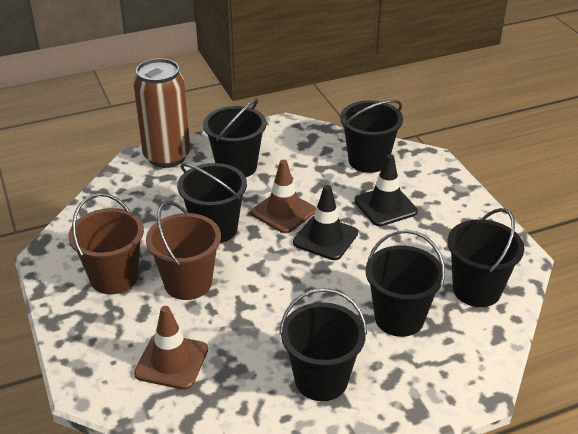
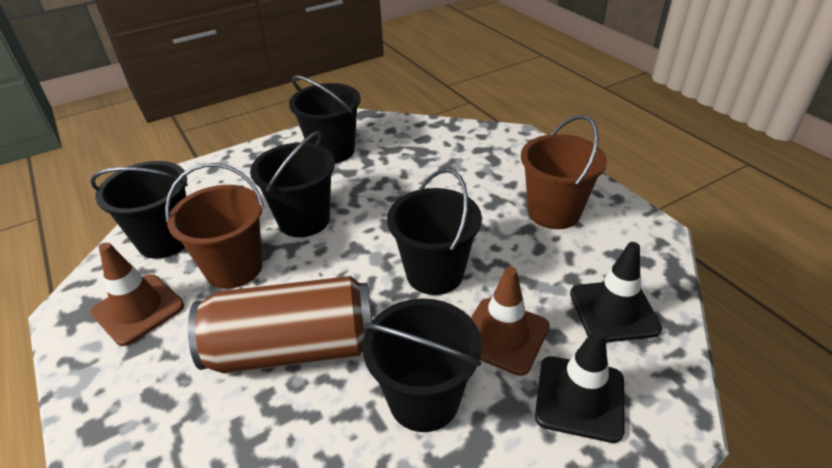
black bucket: [177,163,247,243] [203,99,266,177] [279,288,367,401] [340,100,403,173] [366,230,445,337] [448,208,524,307] = 6 -> [90,161,188,259] [250,131,335,237] [289,76,361,163] [363,298,482,432] [387,168,482,295] = 5

